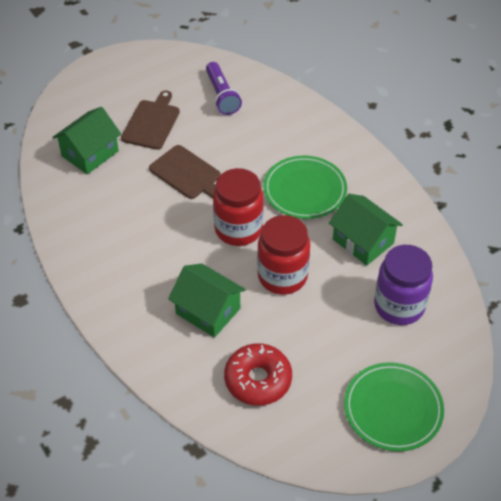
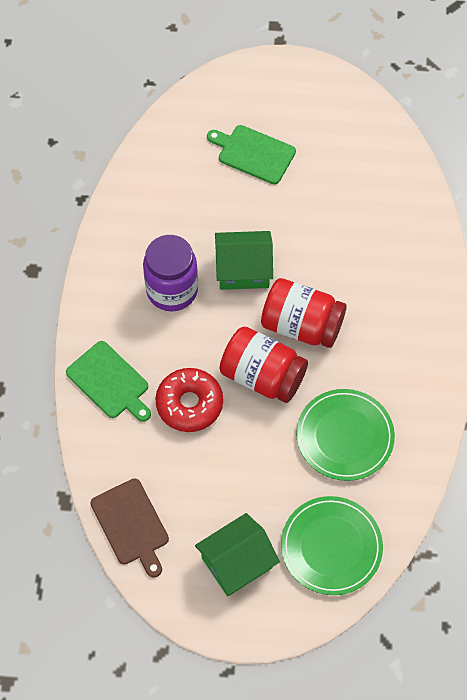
brown cutting board: [121,90,180,150] [149,145,221,199] = 2 -> [91,479,169,578] = 1
green cutting board: none = 0 -> [66,341,151,422] [207,125,296,184] = 2
green house: [52,107,121,174] [168,263,246,338] [329,194,403,265] = 3 -> [195,513,280,597] [215,231,273,290] = 2
purple flashlight: [206,62,242,115] = 1 -> none = 0

